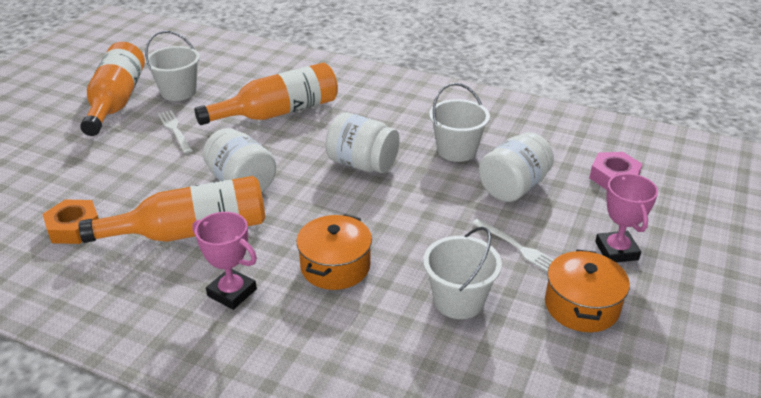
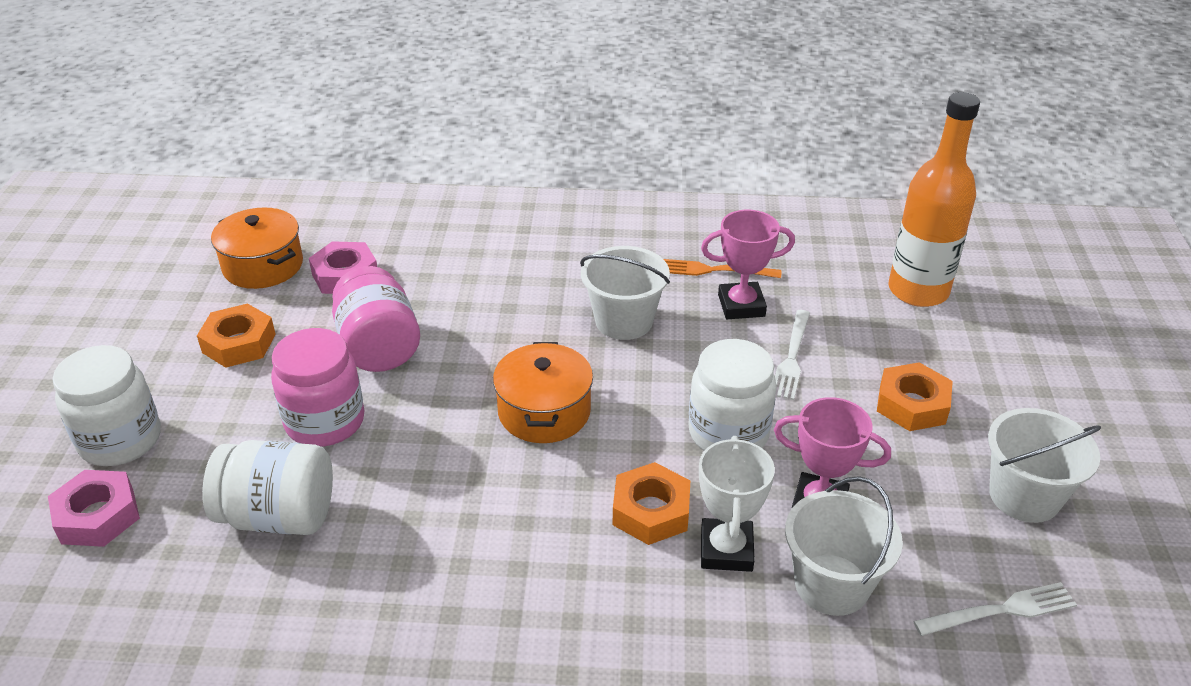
orange bottle: [79,176,265,243] [80,42,145,136] [195,63,338,125] = 3 -> [889,92,980,307] = 1
orange fork: none = 0 -> [664,259,781,278] = 1
orange nut: [43,199,99,244] = 1 -> [197,303,276,368] [613,462,690,545] [877,362,953,431] = 3
pink jar: none = 0 -> [271,328,365,447] [332,266,420,372] = 2
pink nut: [589,152,642,190] = 1 -> [48,470,140,547] [309,241,377,294] = 2
white trophy: none = 0 -> [699,436,775,572] = 1

